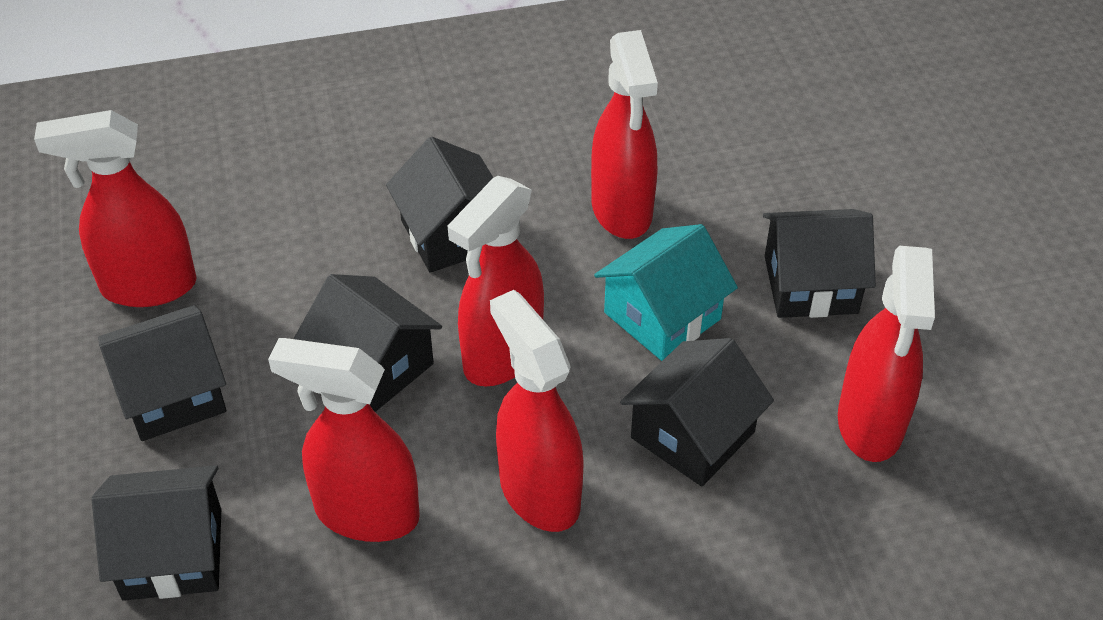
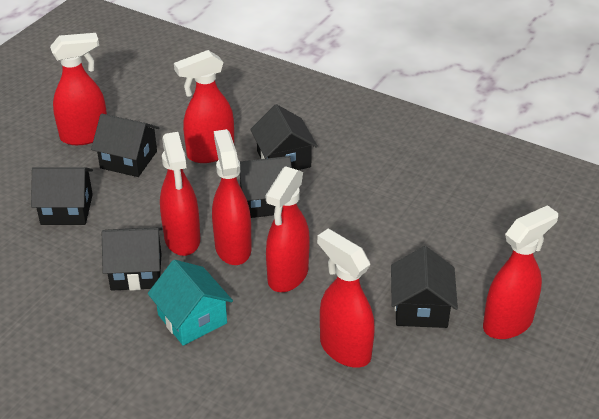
red spray bottle: [34,110,197,307] [268,338,420,542] [448,176,544,386] [490,290,584,532] [591,30,658,239] [838,246,935,462] = 6 -> [50,33,107,145] [160,132,200,256] [174,50,234,163] [212,129,252,265] [266,166,310,292] [317,229,375,368] [483,205,558,339] = 7

